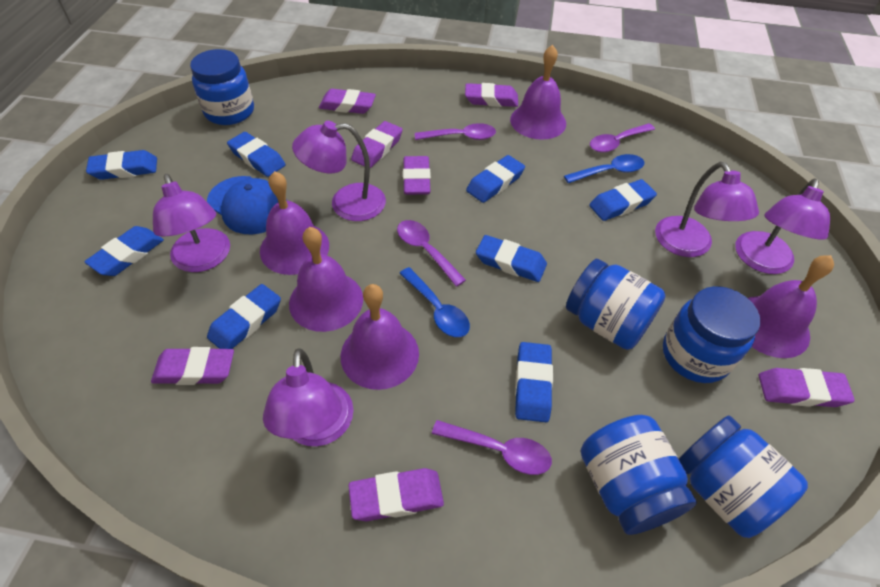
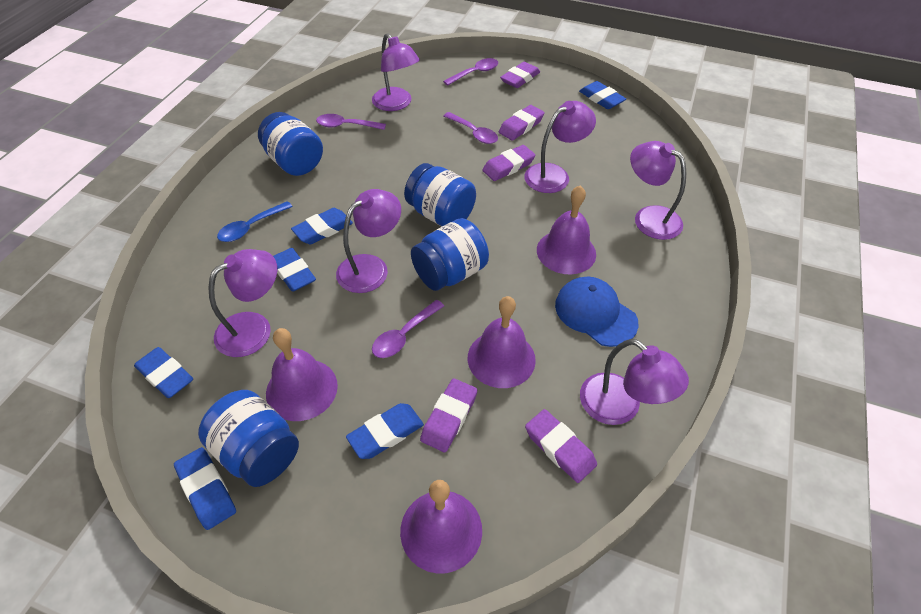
blue eraser: [84,226,164,276] [86,150,157,180] [207,284,281,349] [227,132,285,177] [466,155,525,203] [476,235,547,282] [515,342,553,422] [589,179,657,221] = 8 -> [134,347,193,398] [174,447,236,530] [273,248,316,292] [291,208,353,244] [346,403,424,459] [579,81,626,109] = 6
blue jar: [190,49,254,125] [566,259,665,350] [581,415,697,535] [663,286,760,383] [679,415,808,538] = 5 -> [198,390,299,487] [258,112,323,176] [404,163,476,226] [411,218,489,291] = 4
blue spoon: [399,267,470,337] [564,154,644,183] = 2 -> [217,201,292,242] = 1
purple bell: [260,171,329,275] [289,227,363,332] [341,284,419,390] [510,45,566,140] [748,255,834,358] = 5 -> [266,328,338,421] [400,480,482,574] [468,296,536,388] [537,185,596,274] = 4
purple eraser: [151,347,234,385] [319,89,376,114] [348,468,444,521] [351,121,403,168] [403,156,431,195] [465,83,518,107] [759,368,855,407] = 7 -> [420,378,477,452] [482,145,536,181] [499,105,545,141] [500,62,540,88] [525,409,597,483] = 5
purple lamp: [153,174,230,272] [263,349,353,446] [292,121,386,221] [655,162,759,257] [735,179,830,274] = 5 -> [208,249,277,357] [336,189,401,293] [372,33,420,111] [524,101,596,193] [580,339,689,425] [630,141,686,240] = 6

